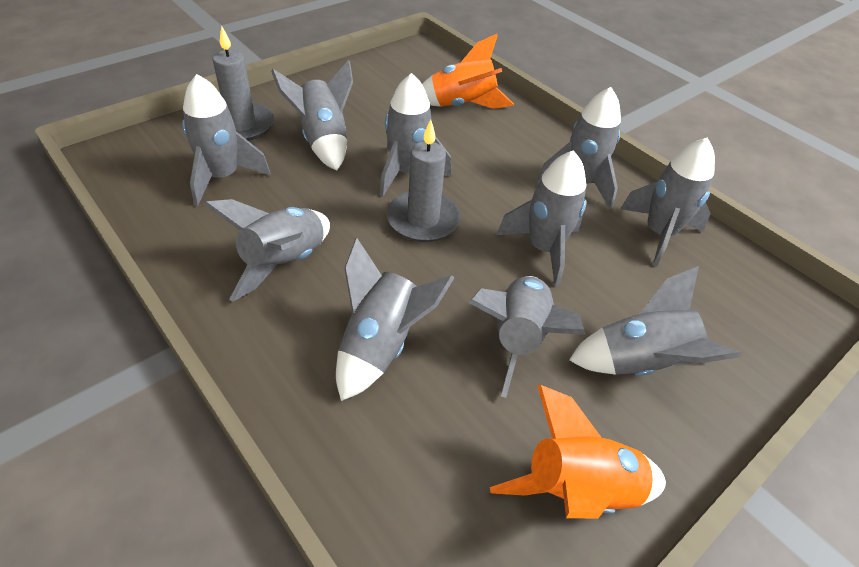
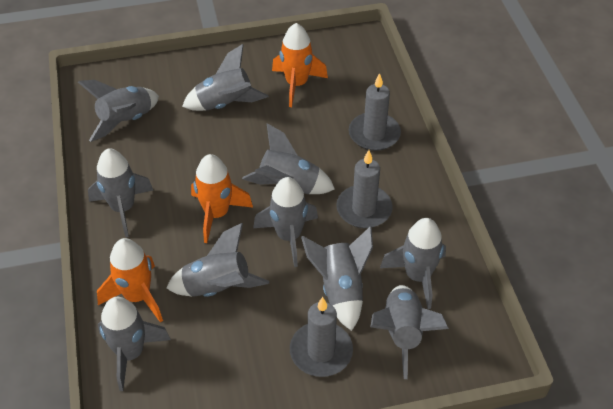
grey candle: [212,26,274,141] [387,120,461,242] = 2 -> [290,297,353,377] [336,150,393,228] [349,73,401,151] = 3
orange rocket: [422,34,514,109] [490,385,666,518] = 2 -> [97,238,163,323] [191,154,253,243] [272,23,328,107] = 3

